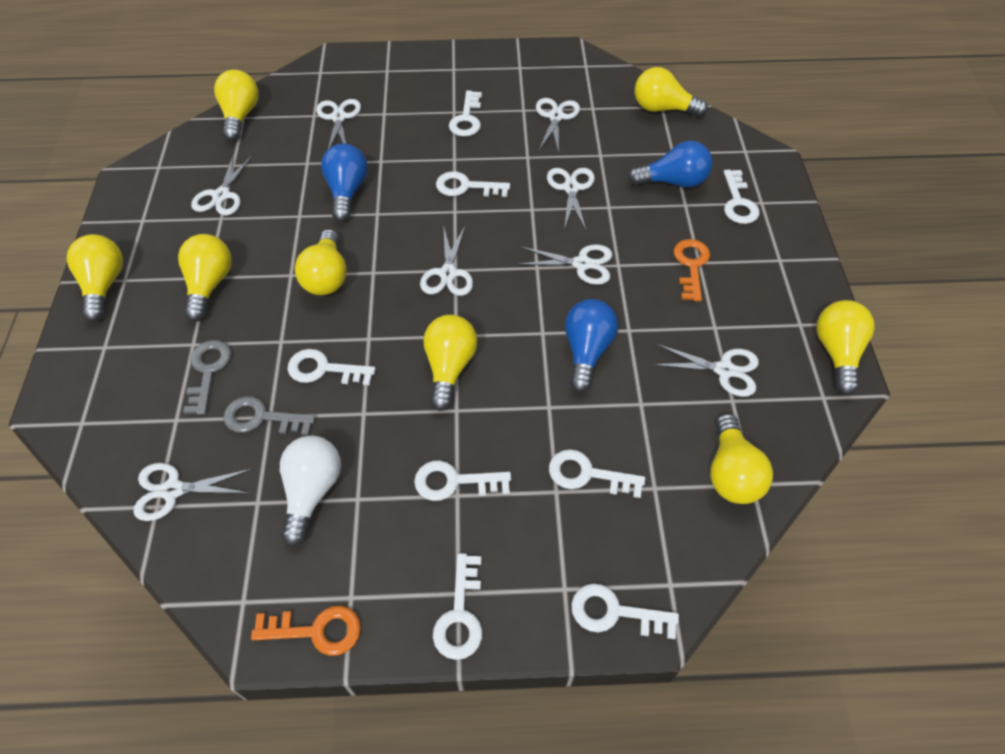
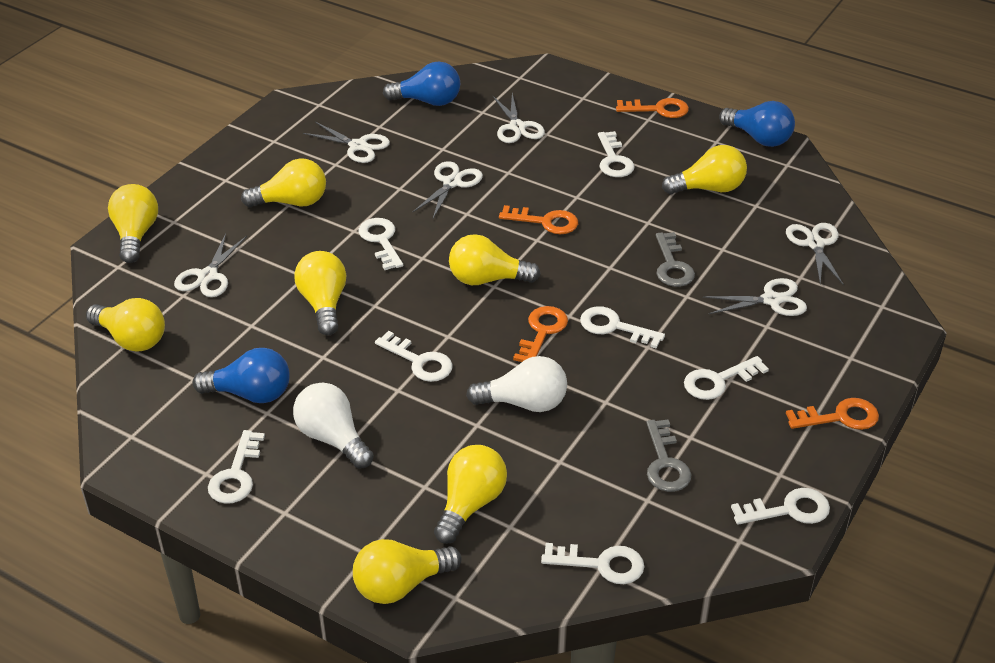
orange key: [251,606,361,656] [674,239,710,301] = 2 -> [499,205,578,234] [513,306,568,362] [616,98,689,118] [786,398,879,430] = 4
white light bulb: [280,436,341,547] = 1 -> [293,383,374,469] [466,356,567,412] = 2
white scissors: [133,463,252,521] [191,153,253,216] [316,99,361,149] [420,226,473,296] [517,244,612,285] [536,98,580,153] [547,168,595,230] [653,344,759,397] = 8 -> [174,233,247,297] [303,122,390,163] [413,161,483,218] [492,93,545,143] [703,278,807,316] [786,223,844,285] = 6

